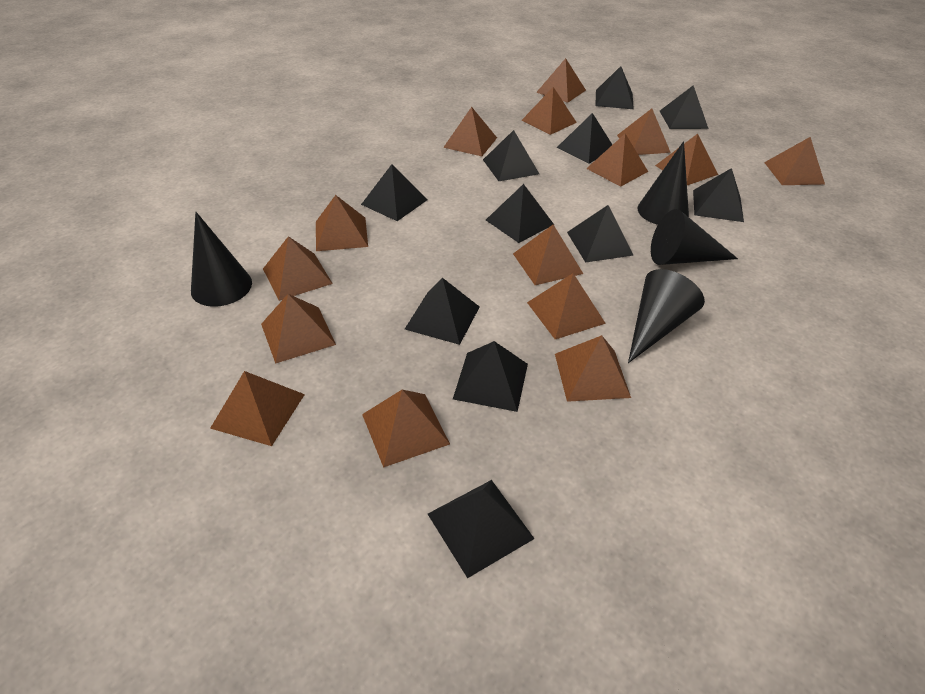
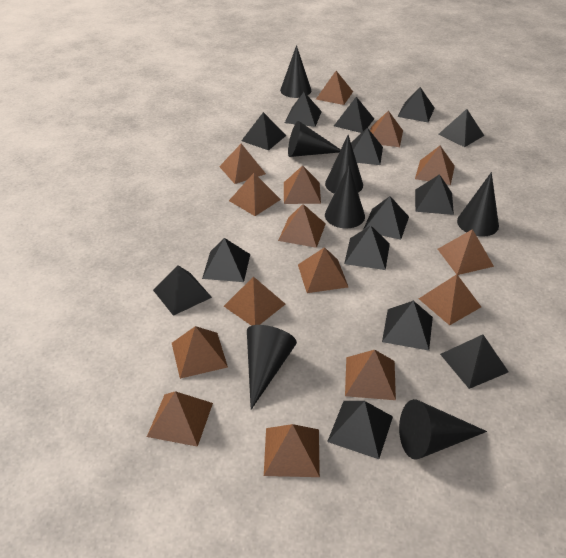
black cone: [191,212,252,307] [628,269,705,363] [638,141,689,225] [651,209,738,265] = 4 -> [247,325,297,410] [280,45,311,98] [288,121,341,157] [325,135,363,194] [325,165,365,229] [399,399,487,460] [457,172,499,237] = 7
black pyramid: [361,164,427,221] [405,278,479,345] [428,480,535,578] [453,341,528,412] [483,130,539,181] [486,184,553,243] [557,113,612,164] [567,205,634,263] [595,66,634,109] [660,85,709,129] [693,168,744,222] = 11 -> [153,265,212,316] [202,238,250,282] [241,112,286,151] [285,92,322,127] [327,401,393,459] [334,97,374,133] [344,225,390,270] [351,128,383,165] [363,196,409,240] [382,301,433,351] [398,87,435,122] [415,174,454,215] [439,109,484,147] [440,335,509,389] = 14

